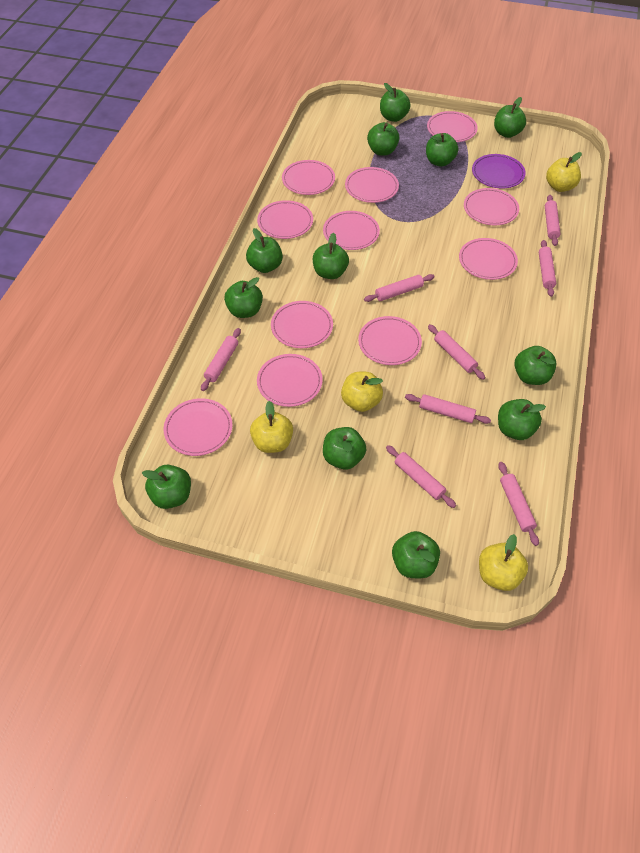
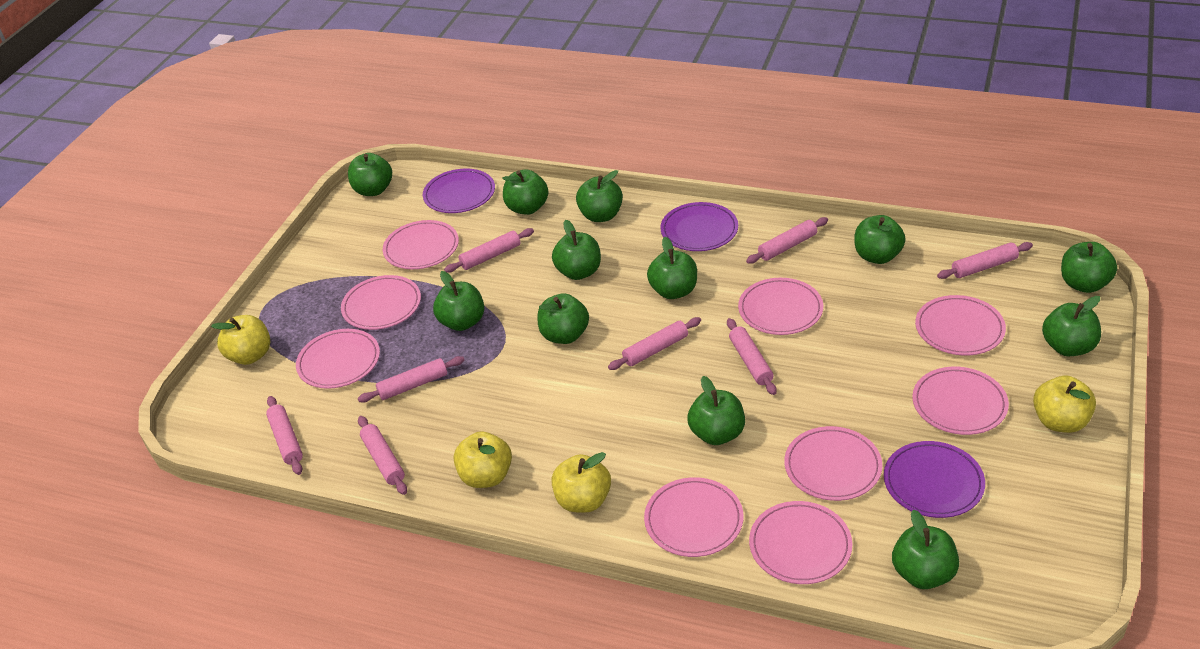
pink plate: [163,398,233,456] [257,200,313,239] [257,354,323,407] [271,301,333,348] [282,160,335,195] [323,211,380,250] [345,167,399,203] [358,316,422,365] [427,111,478,142] [459,238,518,280] [464,188,519,225] = 11 -> [296,329,380,389] [341,275,421,330] [383,220,459,269] [644,477,743,557] [738,278,823,335] [749,501,852,584] [784,426,882,501] [912,367,1009,435] [915,295,1006,355] = 9
purple plate: [472,154,526,188] = 1 -> [423,169,495,213] [660,202,738,251] [884,441,985,518] = 3

